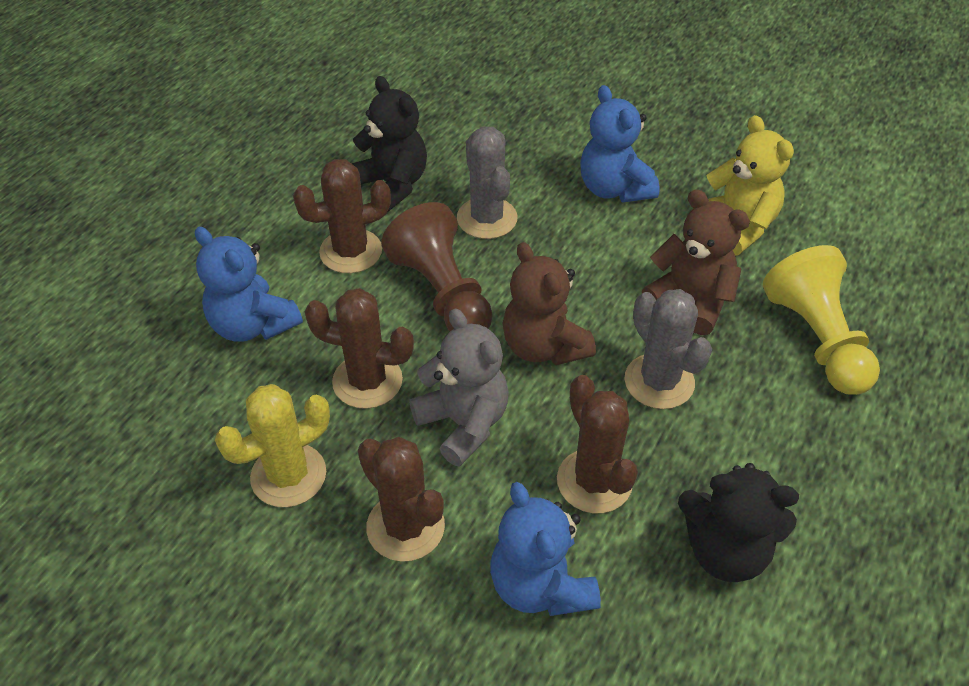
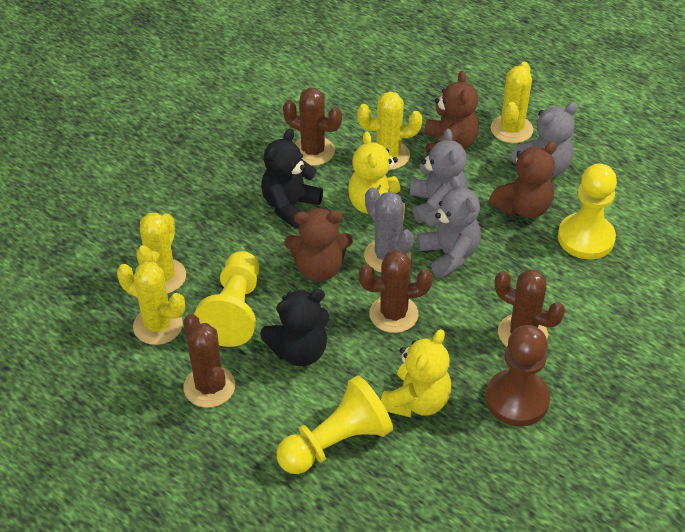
blue teddy bear: [195,227,303,342] [490,482,601,616] [580,85,660,202] = 3 -> none = 0
brown teddy bear: [503,242,596,365] [642,190,750,335] = 2 -> [284,208,353,282] [424,70,479,156] [489,142,557,218] = 3
grey cactus: [457,126,518,239] [624,289,712,409] = 2 -> [364,188,414,272] = 1
grey teddy bear: [409,309,509,467] = 1 -> [410,129,467,223] [417,176,481,278] [510,102,578,177] = 3
yellow cactus: [215,384,330,507] = 1 -> [117,262,185,345] [136,212,186,294] [357,91,422,170] [491,62,533,143] = 4
yellow pawn: [763,245,880,395] = 1 -> [194,251,259,347] [277,376,393,474] [558,164,617,259] = 3
yellow teddy bear: [693,115,794,255] = 1 -> [348,132,405,220] [381,329,451,417] = 2

